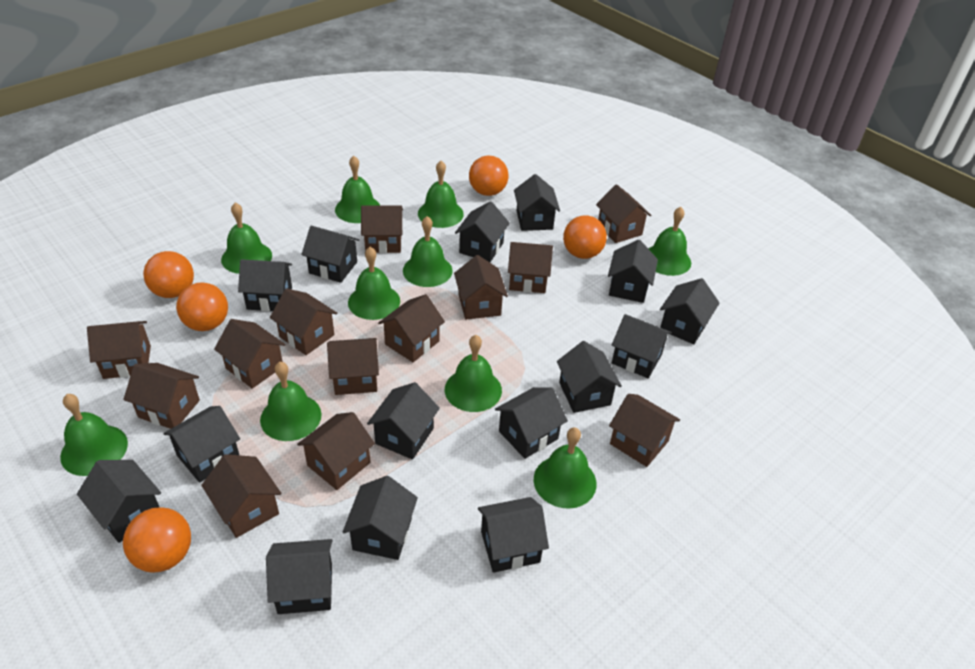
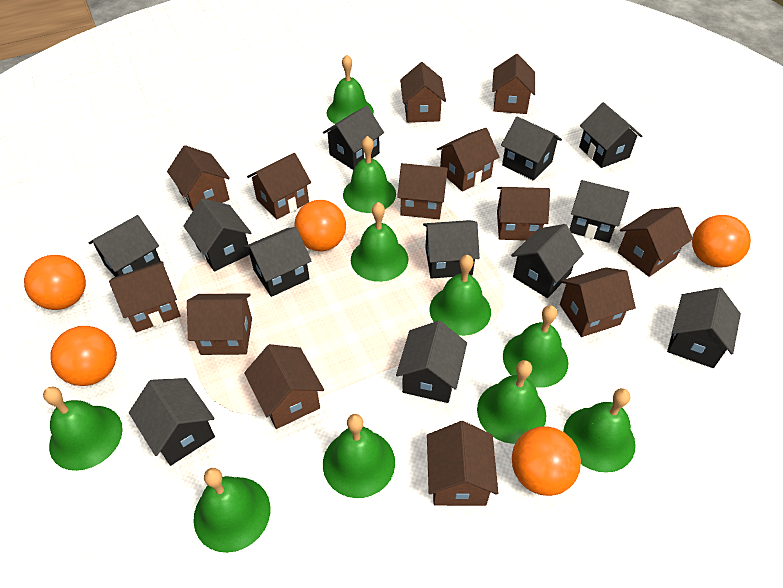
black house: [77,460,161,543] [164,406,240,483] [238,259,292,311] [266,539,333,614] [301,226,360,283] [343,476,418,560] [367,382,440,459] [455,201,510,262] [478,497,549,573] [495,387,568,459] [514,174,560,231] [557,341,622,413] [608,240,658,303] [612,314,672,378] [660,278,720,344] = 15 -> [89,215,161,277] [129,378,215,466] [183,198,252,272] [243,227,312,297] [323,106,384,170] [396,321,467,403] [423,220,480,279] [501,116,562,181] [511,224,584,298] [570,180,630,243] [579,102,642,168] [667,287,741,368] = 12

